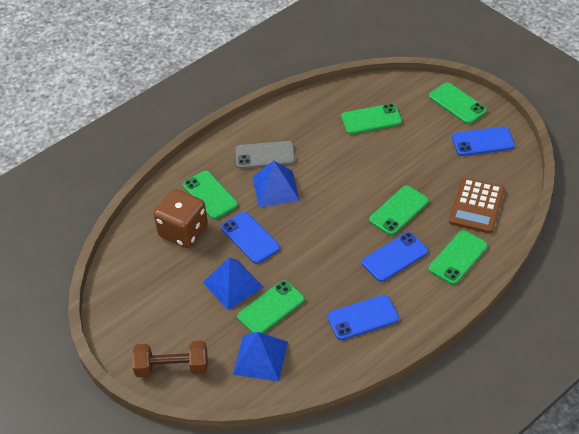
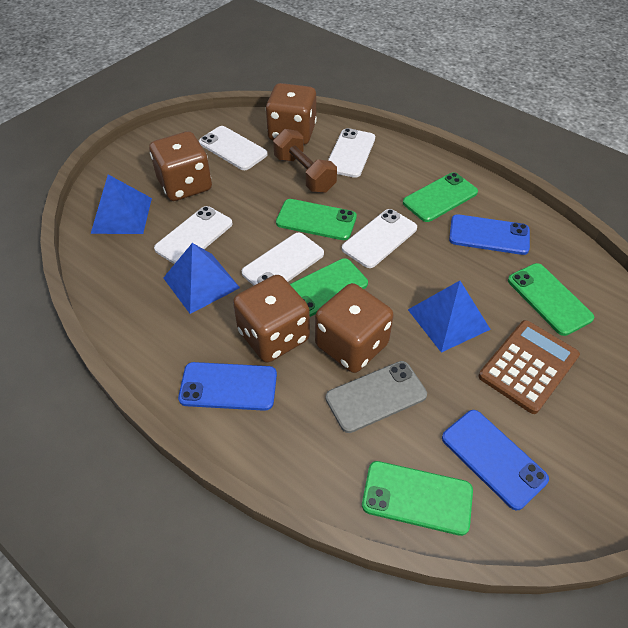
blue phone: [221,212,280,264] [327,295,399,340] [362,232,428,282] [452,126,515,156] = 4 -> [178,362,277,411] [442,410,549,510] [449,214,530,255] = 3
brown dice: [154,189,208,248] = 1 -> [149,131,212,201] [233,275,310,363] [266,83,317,145] [315,283,394,373] = 4
green phone: [183,171,238,220] [237,280,305,333] [341,104,402,134] [369,186,429,236] [428,230,488,285] [429,82,487,124] = 6 -> [276,199,357,240] [290,258,368,317] [362,461,473,536] [403,172,478,222] [508,263,594,336] = 5
white phone: none = 0 -> [154,206,233,264] [199,126,268,170] [242,233,324,286] [328,128,375,178] [342,209,417,268] = 5

